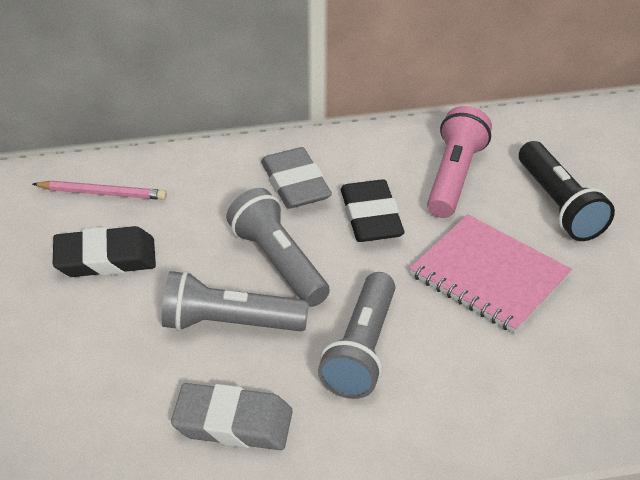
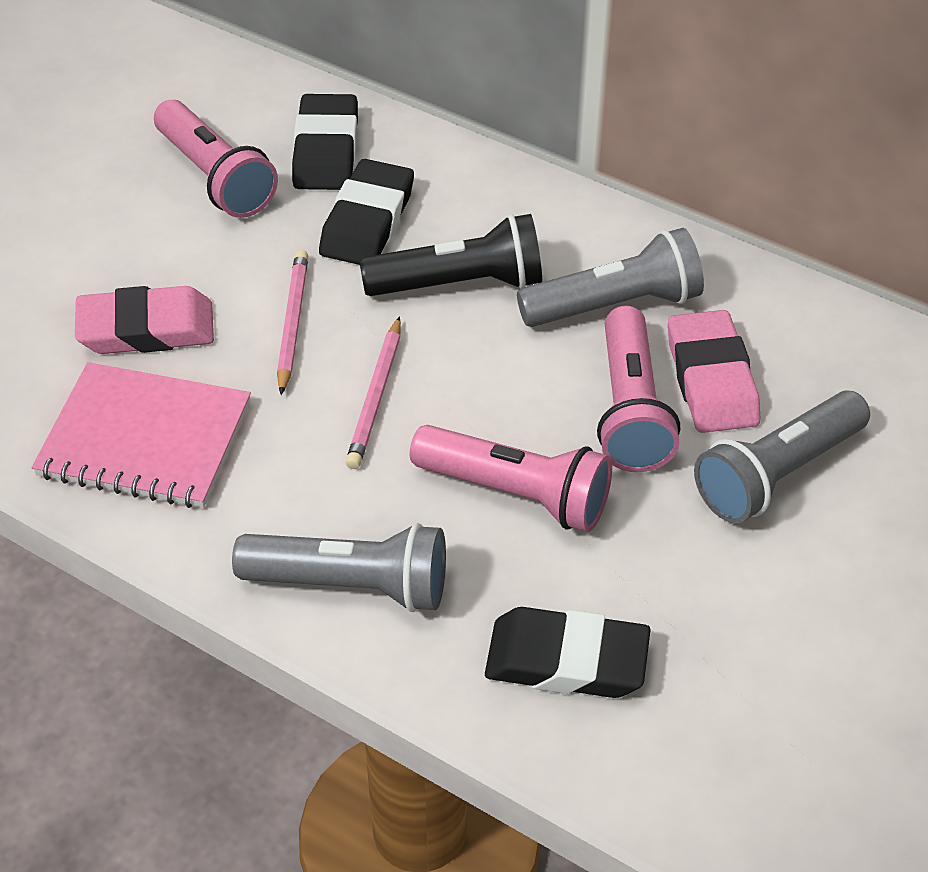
black eraser: [53,226,156,277] [341,179,405,242] = 2 -> [292,94,358,190] [319,159,414,265] [485,607,651,698] = 3
grey eraser: [171,383,293,450] [261,147,332,209] = 2 -> none = 0
pink eraser: none = 0 -> [75,286,214,354] [668,310,760,433] = 2
pink flashlight: [427,106,492,218] = 1 -> [154,100,278,218] [410,425,612,532] [597,306,680,472] = 3
pink pencil: [33,181,167,200] = 1 -> [277,250,308,395] [346,316,401,469] = 2

